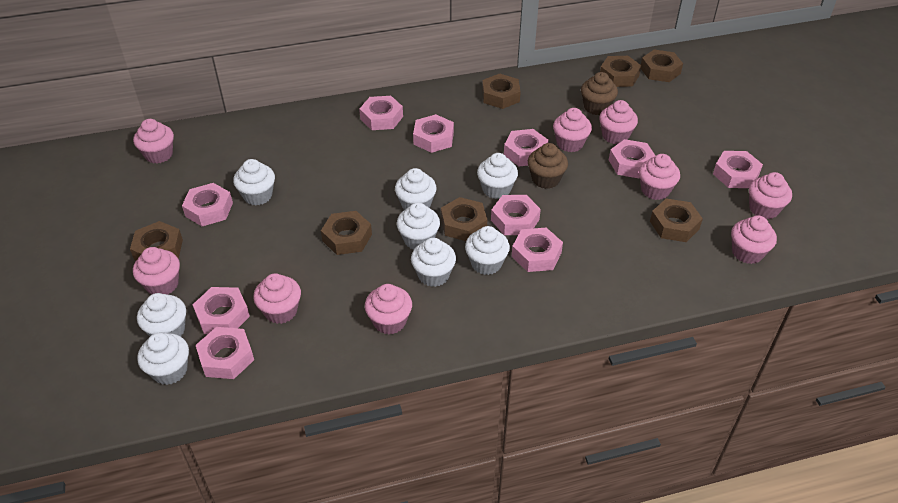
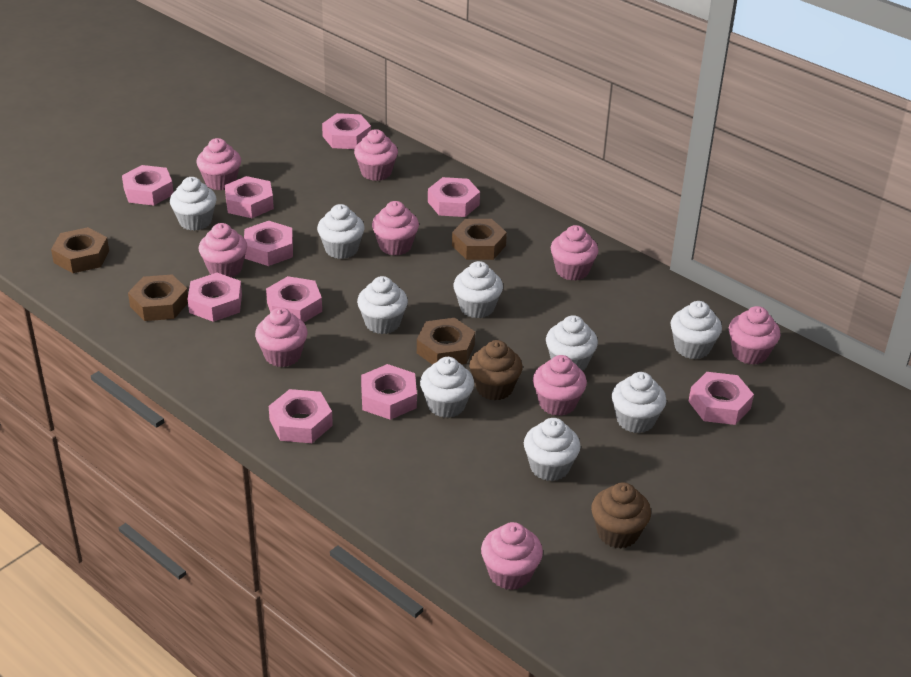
brown nut: [130,221,183,260] [321,211,372,255] [441,197,487,241] [482,74,521,109] [600,56,641,87] [641,50,683,82] [650,198,703,242] = 7 -> [51,227,109,273] [128,275,188,321] [417,318,475,365] [452,219,507,260] = 4
white cupcake: [137,293,186,336] [137,333,189,385] [233,159,275,206] [395,168,437,210] [397,203,440,250] [411,238,456,287] [465,226,510,275] [477,153,518,199] = 8 -> [170,177,217,231] [317,204,365,259] [357,276,408,334] [420,357,474,418] [453,261,503,318] [524,418,581,481] [546,315,598,371] [612,372,666,433] [671,301,722,359] = 9

